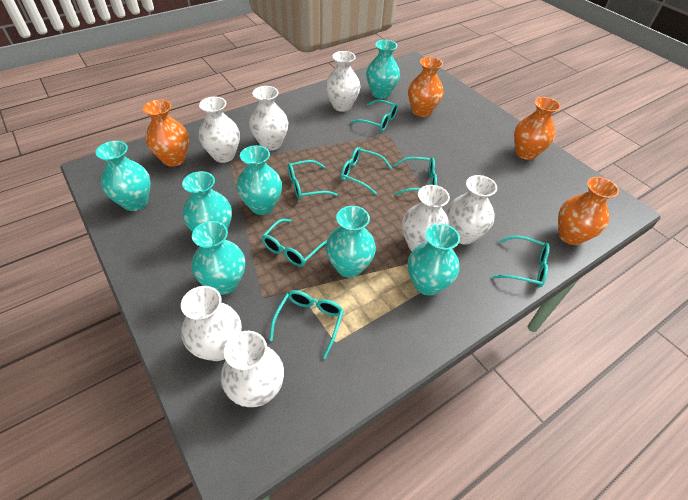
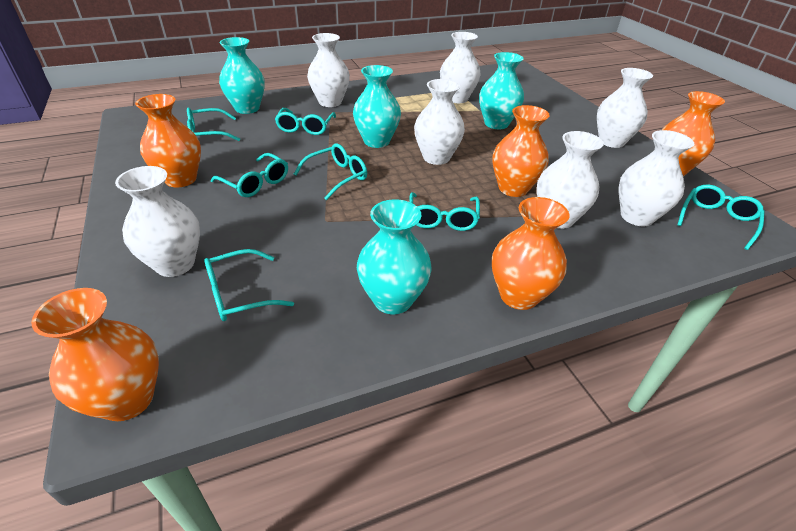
orange vase: [143,100,189,167] [408,57,443,117] [514,97,561,160] [558,177,619,245] = 4 -> [31,288,159,421] [135,94,201,188] [492,197,570,310] [493,105,550,197] [662,91,725,176] = 5
turquoise vase: [96,141,151,211] [182,171,232,232] [192,221,245,295] [237,145,282,215] [326,206,376,278] [366,40,400,99] [408,224,460,296] = 7 -> [219,37,265,114] [353,65,401,148] [357,199,432,314] [479,52,524,129] = 4

